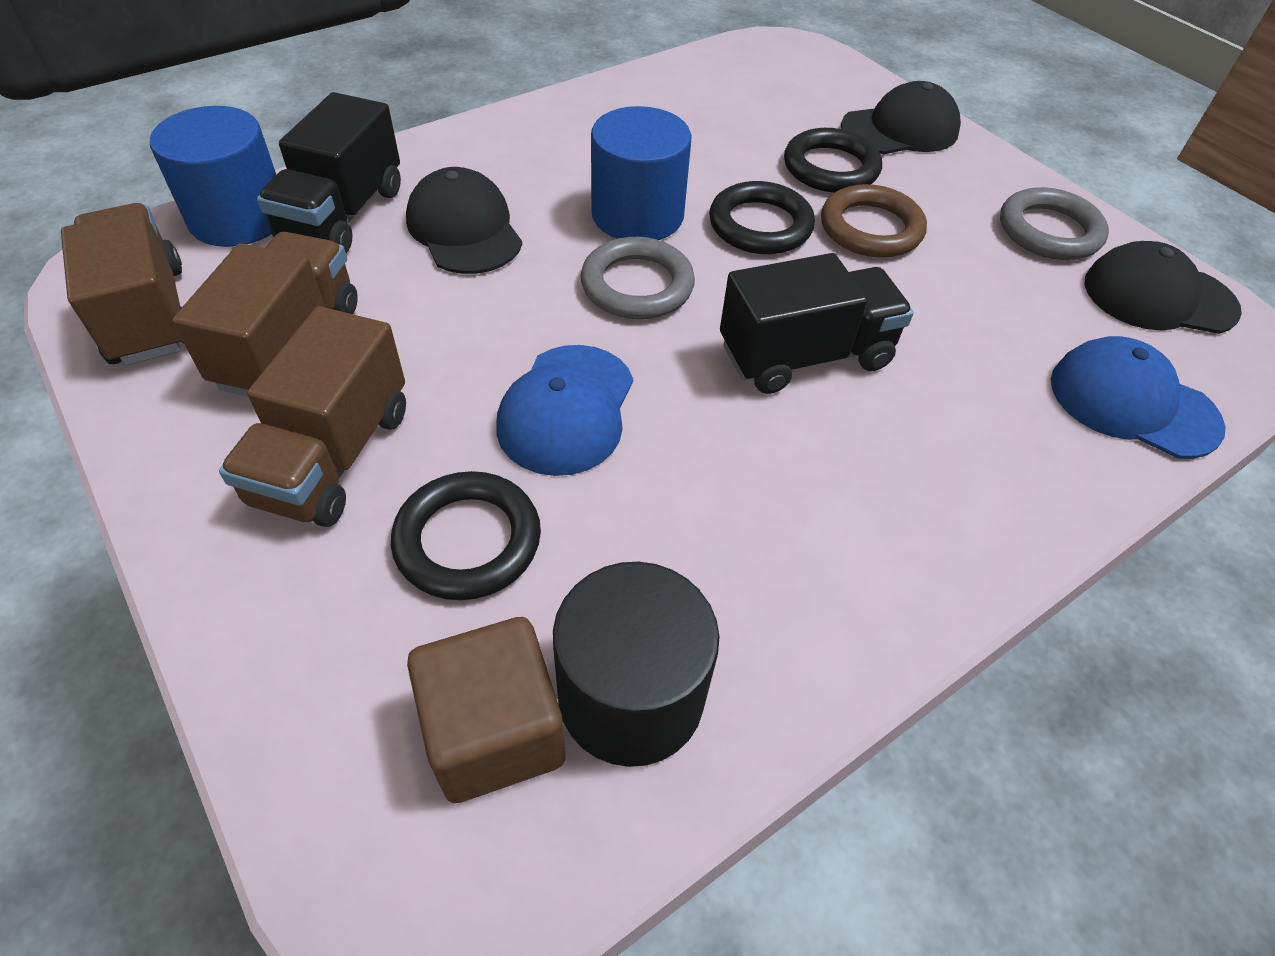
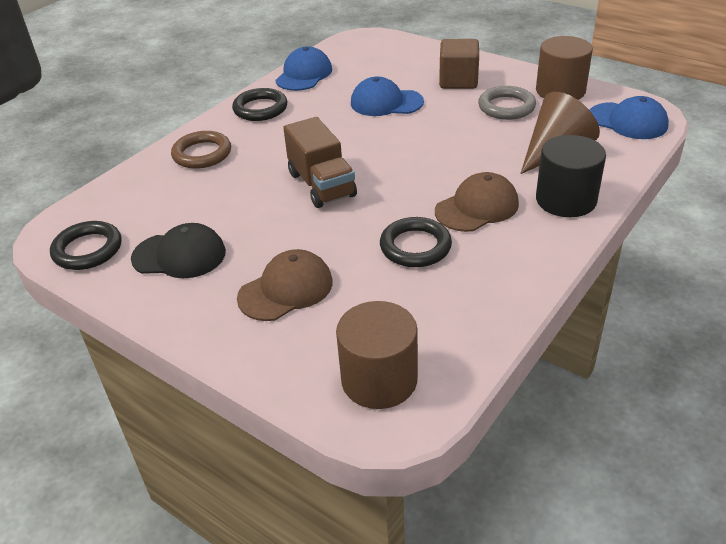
black cap: [406,167,522,274] [841,81,961,154] [1085,241,1242,334] = 3 -> [131,223,226,278] = 1
black truck: [257,92,401,253] [720,253,914,394] = 2 -> none = 0
blue cap: [496,345,633,476] [1051,336,1226,459] = 2 -> [275,47,332,91] [351,76,424,116] [590,96,669,139] = 3
blue cylinder: [150,106,276,247] [591,106,692,240] = 2 -> none = 0
brown cap: none = 0 -> [237,249,333,321] [435,172,519,232] = 2
brown cone: none = 0 -> [520,92,600,174] = 1
brown cylinder: none = 0 -> [336,301,418,409] [536,36,593,100] = 2
brown truck: [61,203,185,365] [172,232,358,396] [219,306,406,527] = 3 -> [283,117,357,208] = 1
grey ring: [581,237,695,319] [1000,187,1109,260] = 2 -> [478,86,536,120] = 1

